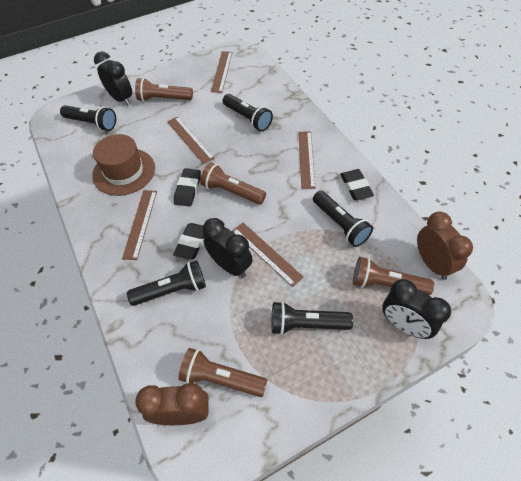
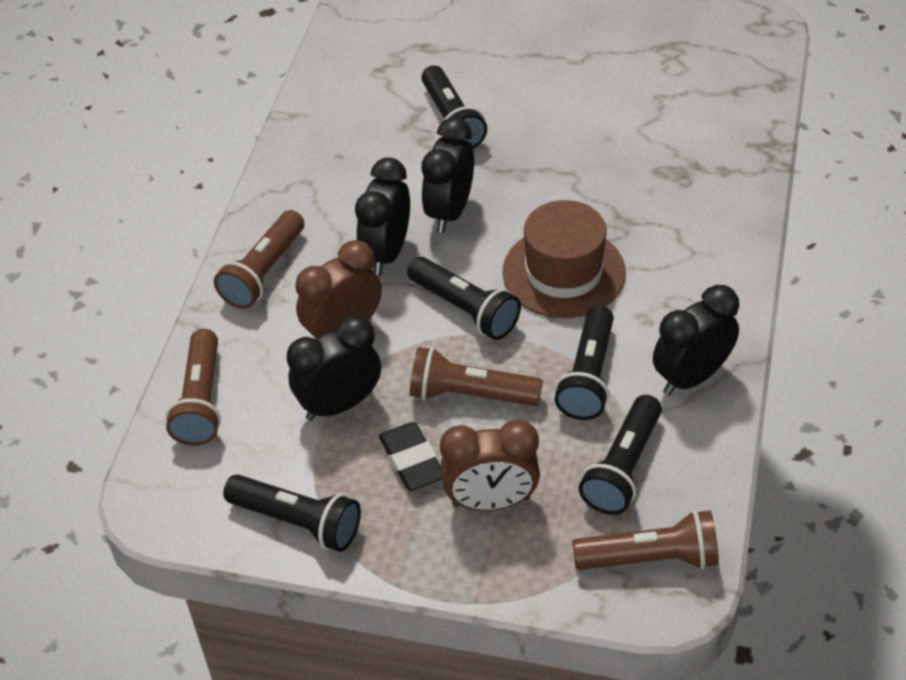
black clock: [94,52,132,106] [203,218,253,278] [382,279,451,339] = 3 -> [287,315,381,421] [355,158,410,275] [421,117,474,233] [653,285,739,395] = 4
black eraser: [173,223,205,260] [174,168,201,206] [340,169,374,200] = 3 -> [379,422,442,491] = 1
brown ruler: [122,190,157,260] [167,117,215,164] [211,51,233,93] [232,223,304,287] [298,132,315,189] = 5 -> none = 0

